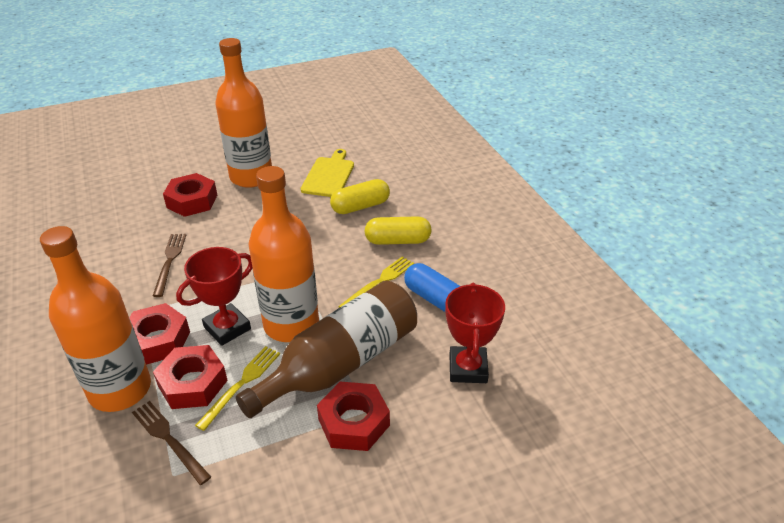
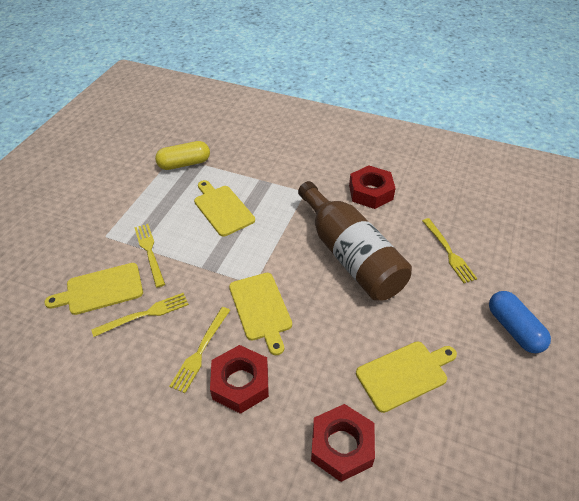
brown fork: [132,401,211,485] [153,234,186,297] = 2 -> none = 0
orange bottle: [40,226,151,412] [215,38,272,188] [249,166,319,342] = 3 -> none = 0
red nut: [129,303,190,365] [153,345,228,409] [163,173,217,217] [317,381,390,451] = 4 -> [210,345,269,414] [311,404,375,482] [349,166,396,209] = 3
red trophy: [176,247,252,346] [445,283,505,383] = 2 -> none = 0
yellow capsule: [330,179,390,214] [365,216,432,245] = 2 -> [155,141,210,170] = 1
yellow cutting board: [301,149,354,197] = 1 -> [44,263,143,315] [194,180,255,237] [229,273,292,355] [356,341,457,413] = 4
yellow fork: [195,346,280,431] [338,256,414,308] = 2 -> [91,293,189,337] [134,224,165,288] [169,307,230,393] [422,218,477,283] = 4

